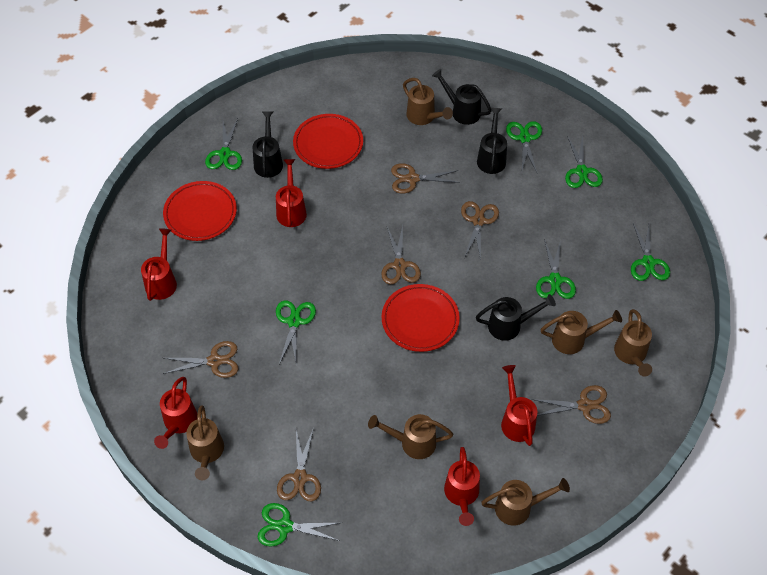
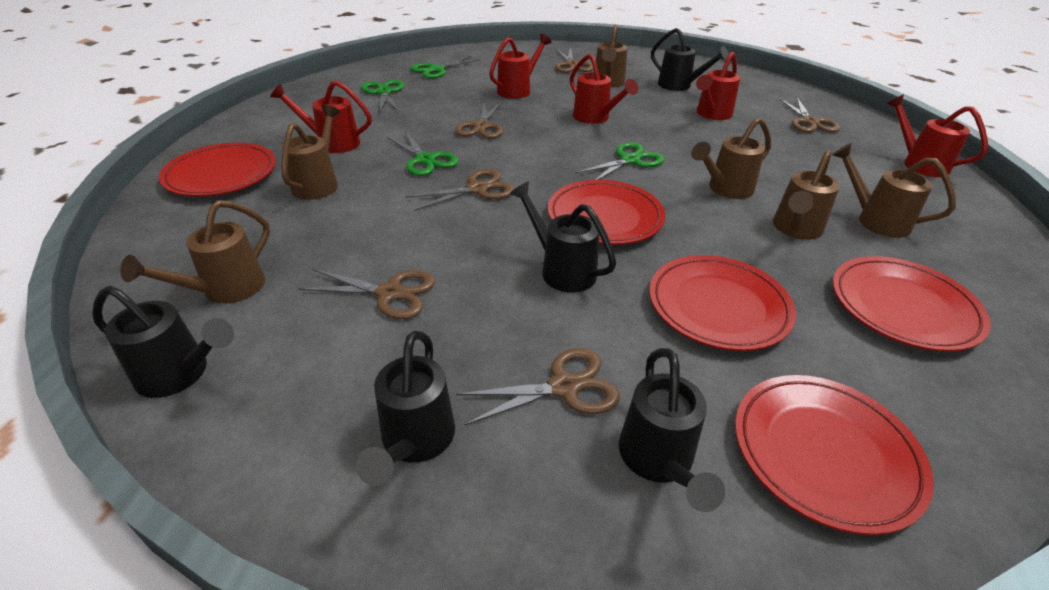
black watering can: [252,111,283,178] [432,69,492,125] [476,294,556,341] [477,108,507,174] = 4 -> [92,286,234,398] [356,331,455,486] [510,182,616,293] [619,348,725,512] [651,28,729,91] = 5
green scissors: [205,118,242,170] [258,503,340,546] [276,300,316,366] [506,121,542,172] [536,239,576,299] [565,135,603,188] [631,223,670,281] = 7 -> [361,80,404,112] [387,131,458,176] [411,56,481,79] [575,142,664,180] = 4
red plate: [163,181,237,241] [293,114,363,169] [381,284,460,352] = 3 -> [159,143,276,197] [548,180,665,245] [649,255,796,351] [735,375,934,535] [833,256,991,352] = 5

